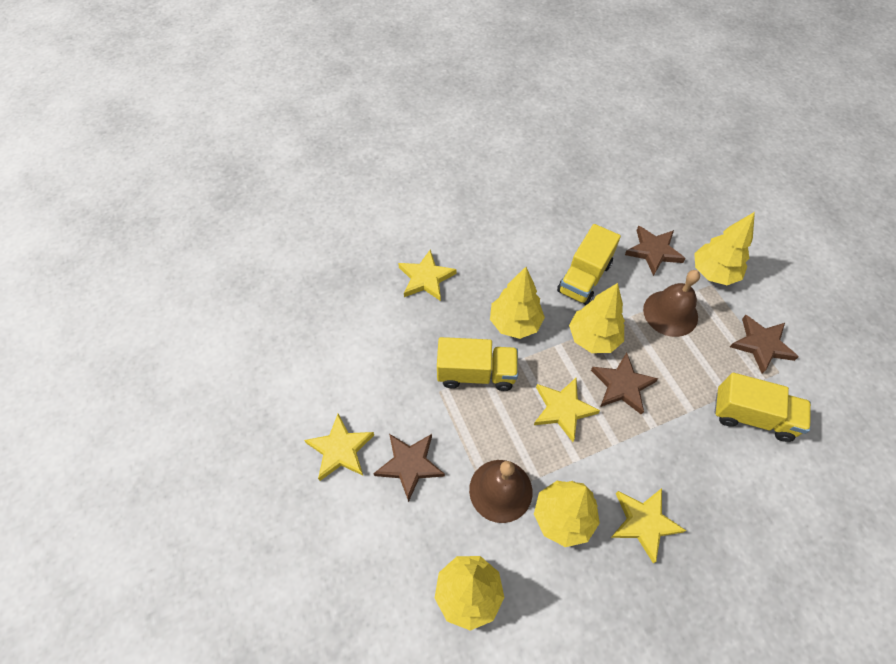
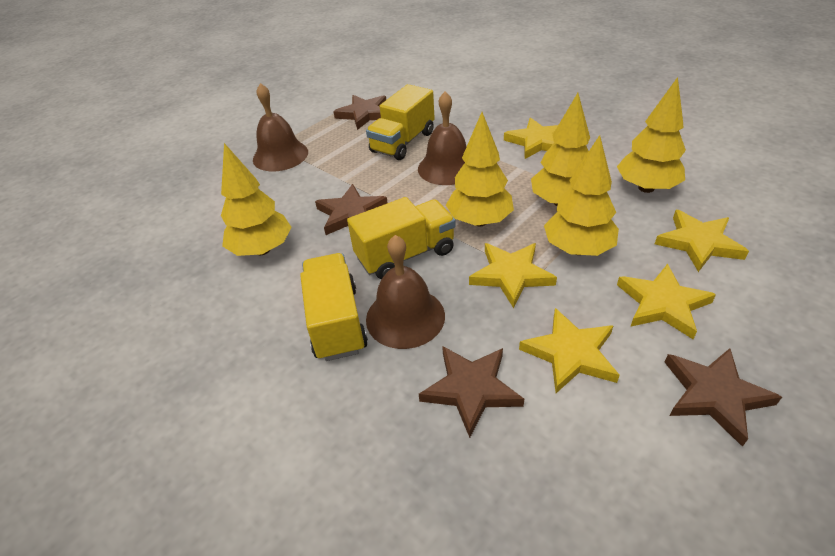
brown bell: [469,460,532,523] [643,270,700,337] = 2 -> [253,83,308,171] [366,235,445,349] [418,92,466,185] = 3
yellow star: [304,414,374,481] [398,249,457,301] [534,378,600,442] [611,488,686,563] = 4 -> [469,243,557,308] [504,118,558,159] [519,308,620,393] [617,264,716,339] [655,210,749,272] = 5

